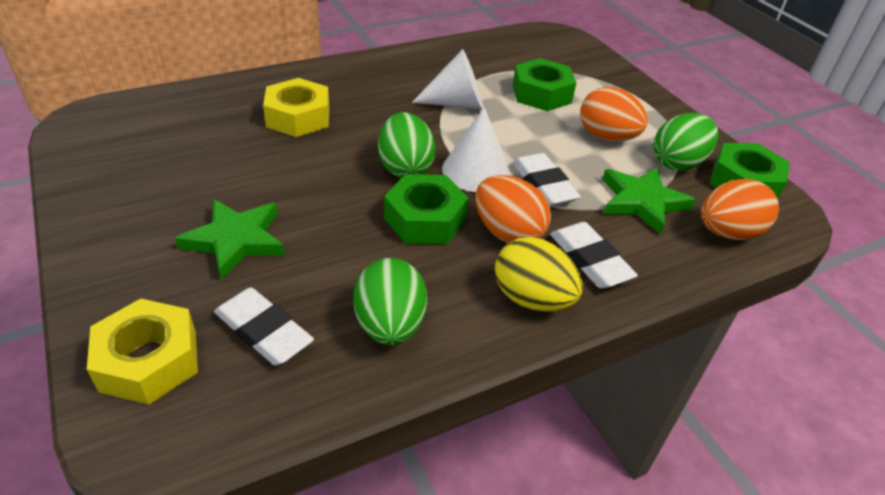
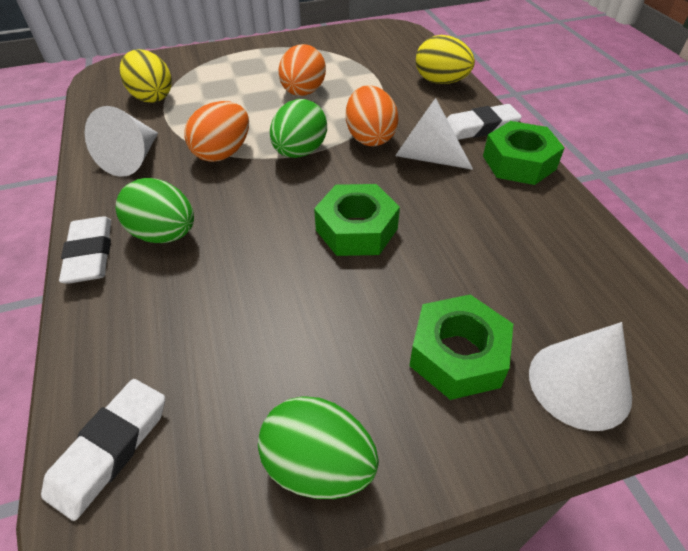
green star: [175,199,285,280] [602,167,696,235] = 2 -> none = 0
white cone: [412,49,483,109] [442,107,511,192] = 2 -> [85,106,158,177] [395,98,473,170] [529,322,632,431] = 3
yellow egg: [495,237,583,312] = 1 -> [120,49,172,103] [416,35,475,84] = 2
yellow nut: [87,299,198,405] [263,78,330,137] = 2 -> none = 0

